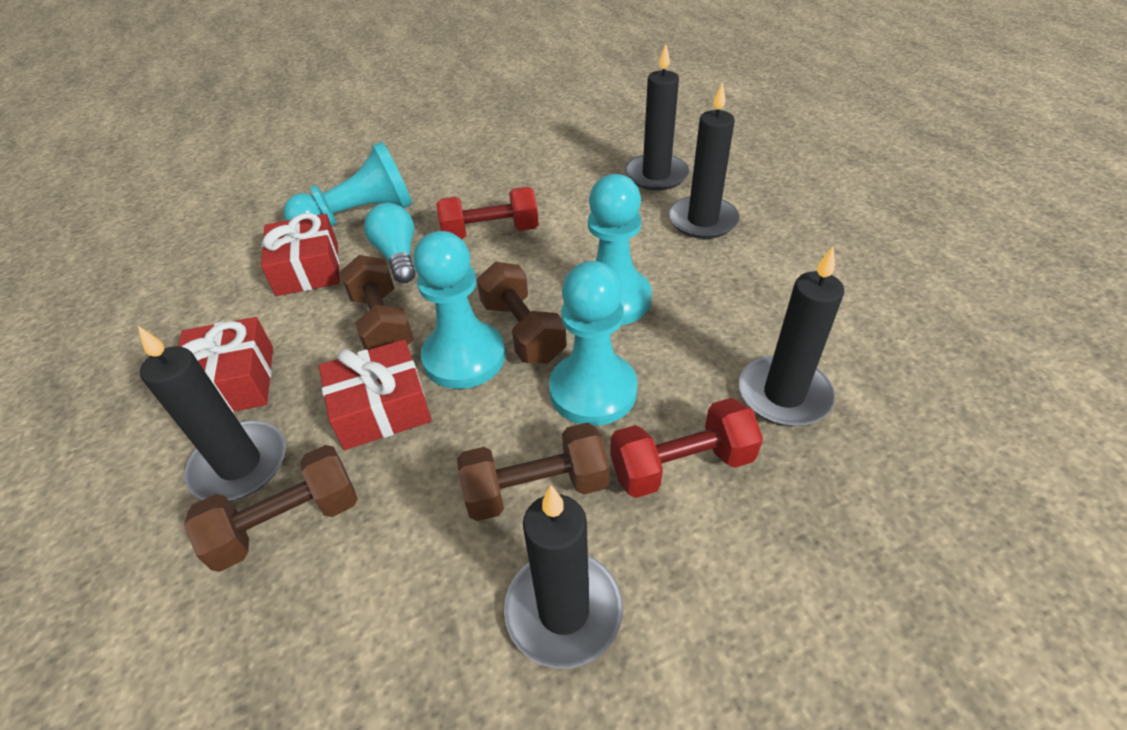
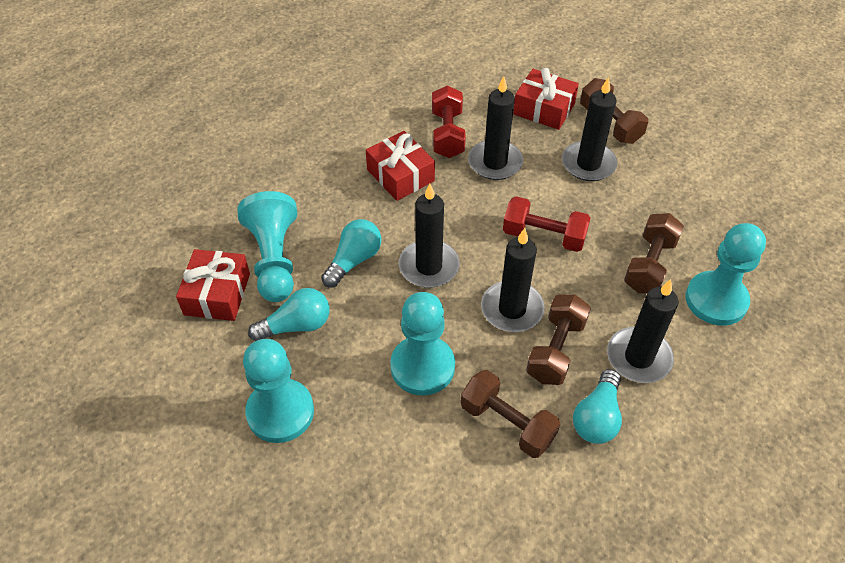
turquoise light bulb: [364,203,416,283] = 1 -> [248,288,329,341] [321,219,381,288] [573,369,622,444] = 3

